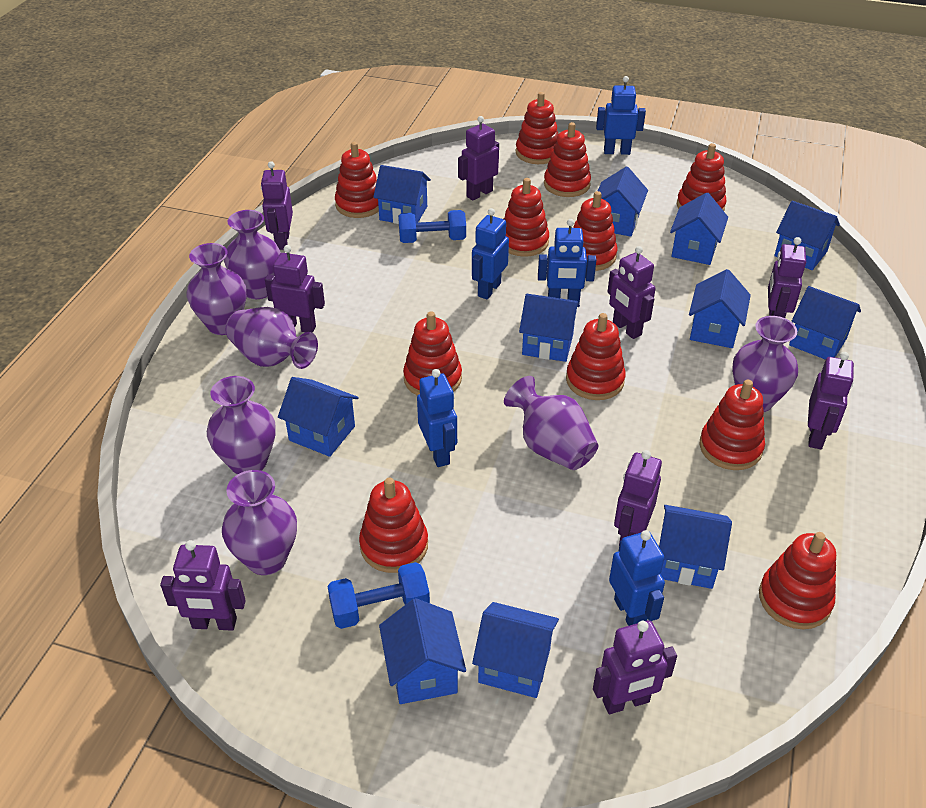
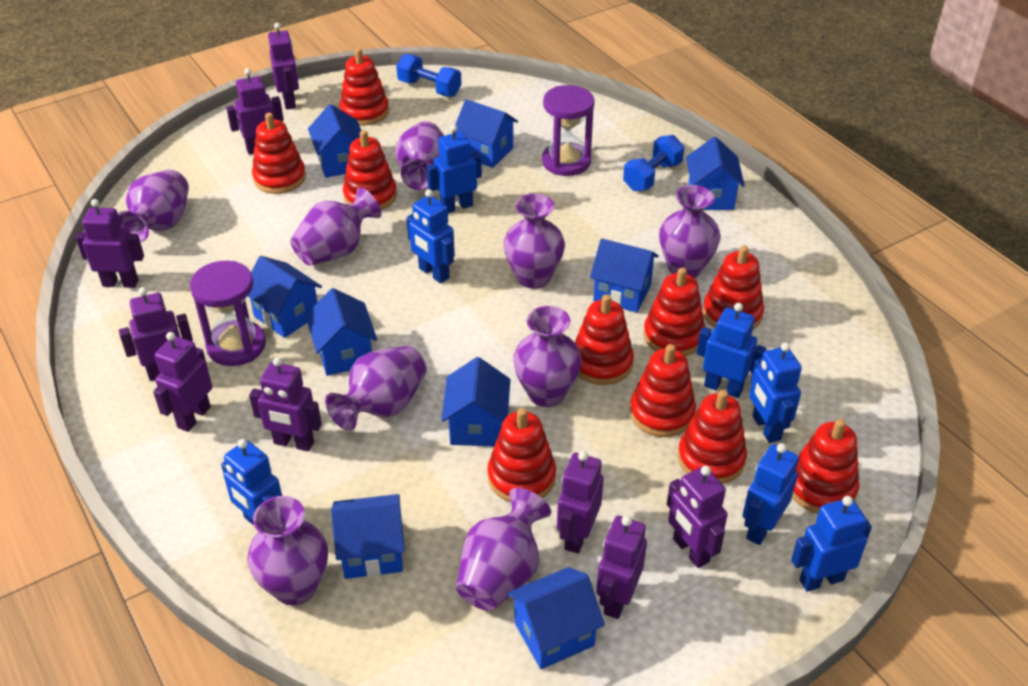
blue house: [278,377,359,457] [373,165,431,224] [379,598,466,704] [472,602,559,698] [519,294,580,362] [598,166,648,237] [659,505,732,589] [670,193,728,265] [689,269,751,348] [774,201,840,270] [789,286,861,360] = 11 -> [248,256,322,338] [306,288,377,376] [308,104,362,178] [331,494,405,579] [441,357,510,446] [455,99,518,168] [507,567,605,669] [590,238,659,313] [686,137,745,210] = 9
blue robot: [417,369,457,467] [472,208,509,300] [538,219,596,303] [596,76,646,155] [609,530,665,626] = 5 -> [221,439,282,525] [406,189,455,284] [427,125,482,213] [696,303,766,398] [743,443,799,545] [749,342,802,443] [791,496,872,592] = 7
purple hourglass: none = 0 -> [190,260,266,366] [542,85,595,176] = 2
purple vase: [187,243,246,335] [207,376,276,475] [222,470,297,575] [224,210,281,299] [226,307,318,369] [504,376,598,470] [732,316,798,412] = 7 -> [118,170,189,243] [247,496,328,605] [290,187,382,266] [325,346,427,431] [395,121,444,190] [456,488,551,611] [504,194,565,289] [513,306,582,407] [659,185,720,278] = 9
red stacking toy: [335,142,379,218] [359,478,428,573] [403,311,462,396] [504,178,549,257] [516,92,558,164] [544,122,591,197] [566,313,626,400] [573,191,618,271] [677,143,727,211] [699,380,765,470] [759,532,836,629] = 11 -> [252,113,306,194] [340,48,389,126] [343,130,397,210] [487,408,556,502] [575,294,634,385] [630,344,696,437] [643,268,705,356] [678,390,747,484] [703,245,764,330] [792,419,859,514] = 10

